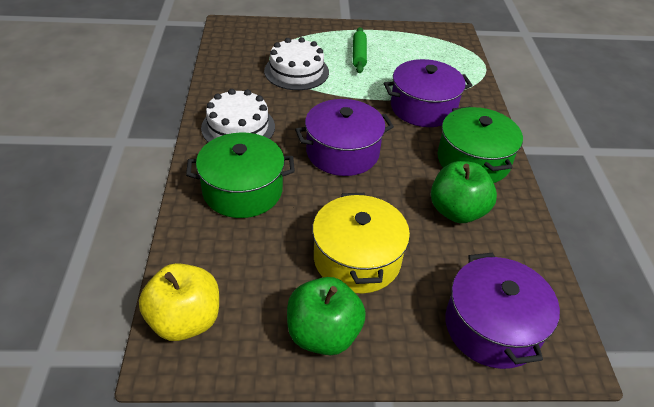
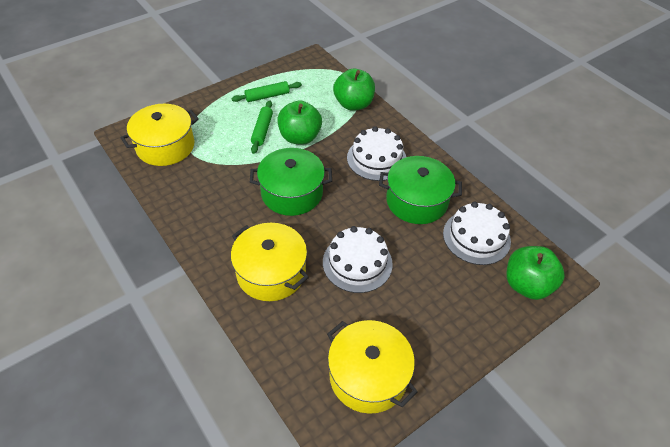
green apple: [287,277,366,355] [431,161,497,223] = 2 -> [277,100,322,145] [333,68,375,111] [507,246,565,300] = 3
green rolling pin: [353,27,367,73] = 1 -> [231,81,302,102] [251,100,273,154] = 2
purple pot: [295,99,394,176] [384,59,472,127] [445,253,560,369] = 3 -> none = 0
white cake: [201,89,275,142] [264,37,329,90] = 2 -> [323,226,393,293] [347,126,406,181] [443,202,511,265] = 3
yellow apple: [139,263,219,341] = 1 -> none = 0
yellow pot: [312,193,410,293] = 1 -> [120,104,199,166] [231,223,309,301] [327,320,417,414] = 3

